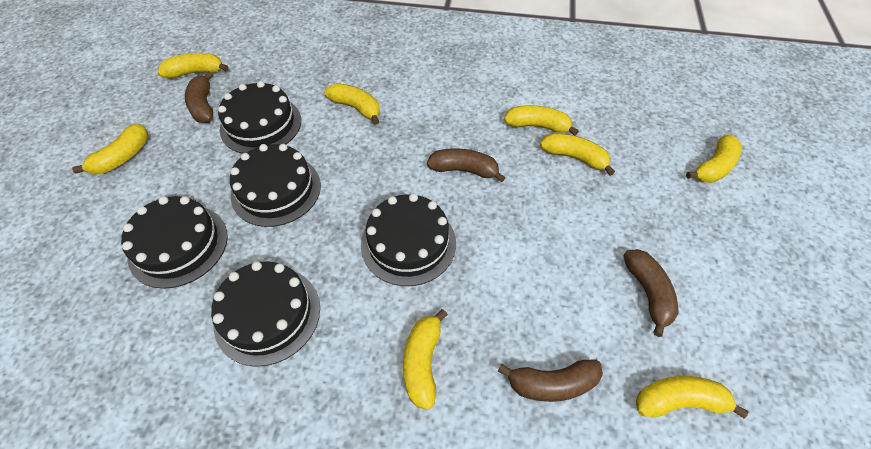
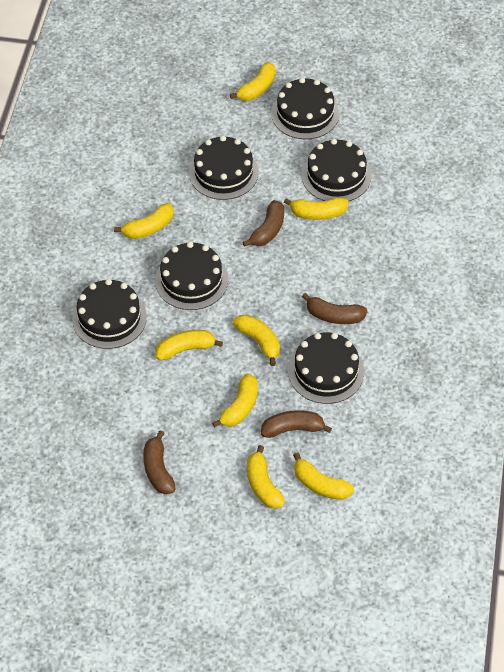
black cake: [121,196,228,289] [211,262,320,367] [218,81,301,154] [230,144,321,227] [361,194,456,286] = 5 -> [72,279,147,349] [155,242,228,310] [189,136,259,200] [271,78,339,139] [288,332,364,404] [302,139,371,202] = 6

